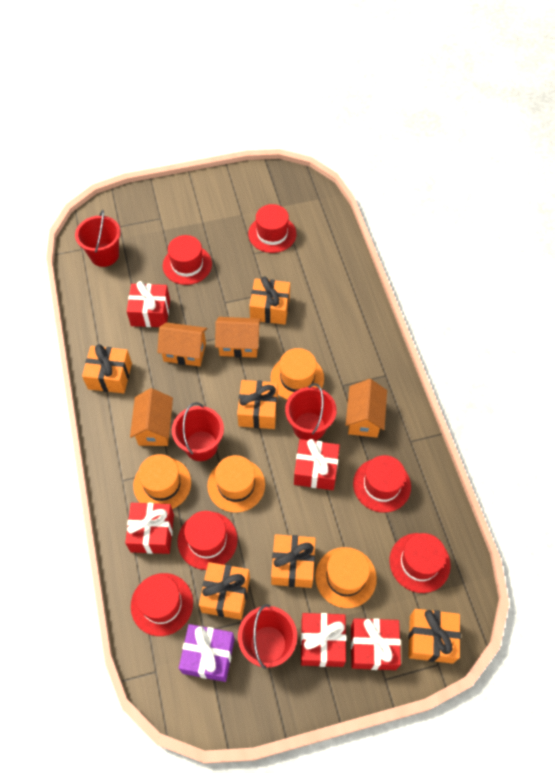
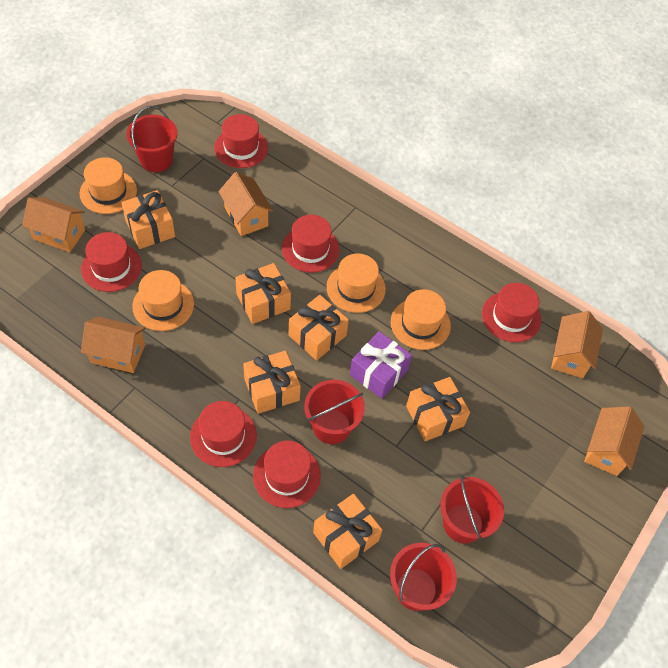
orange house: [130,388,173,446] [157,322,207,367] [215,317,261,358] [346,379,387,438] = 4 -> [22,197,85,252] [81,317,146,373] [218,172,273,236] [551,311,603,378] [584,406,645,476] = 5
red gift: [125,503,174,554] [127,281,170,327] [294,439,340,490] [301,613,346,667] [351,618,401,670] = 5 -> none = 0

